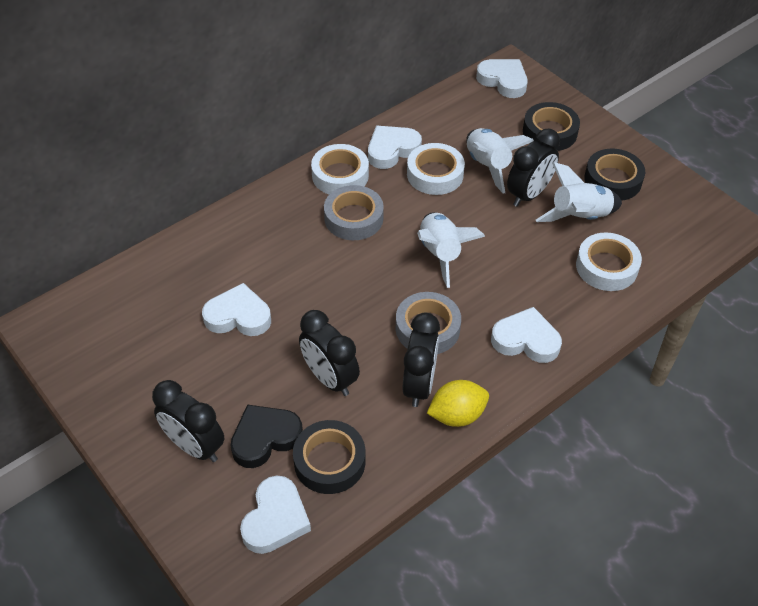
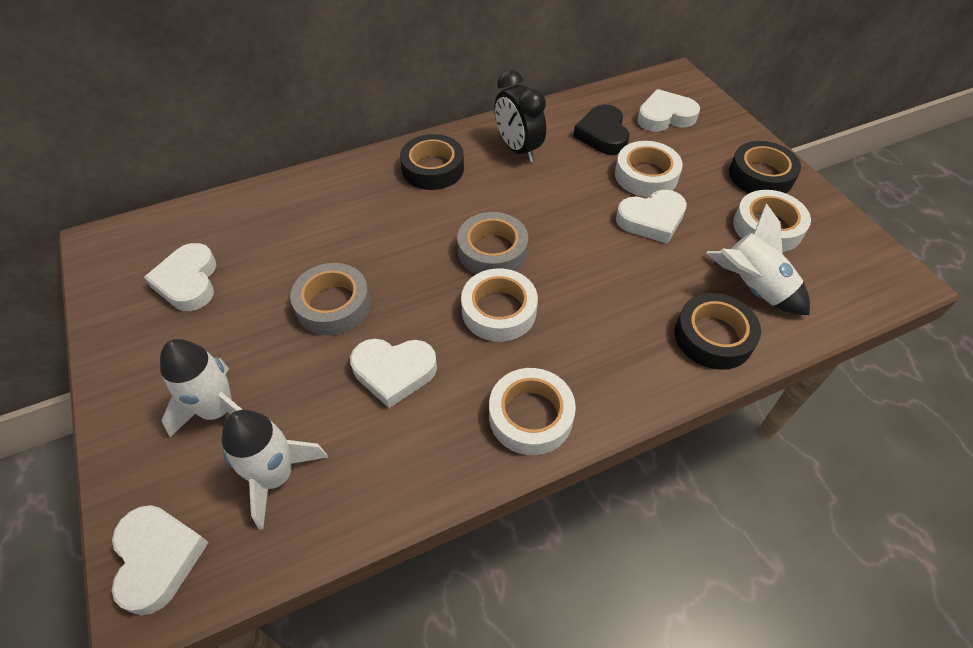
black clock: [152,380,224,462] [299,310,360,396] [403,313,440,407] [507,128,560,207] = 4 -> [494,70,546,162] = 1
white tape: [311,144,369,194] [407,143,465,195] [576,232,642,291] = 3 -> [461,268,538,342] [489,368,576,455] [615,141,683,197] [733,190,811,252] = 4
yellow lemon: [427,380,489,427] = 1 -> none = 0

